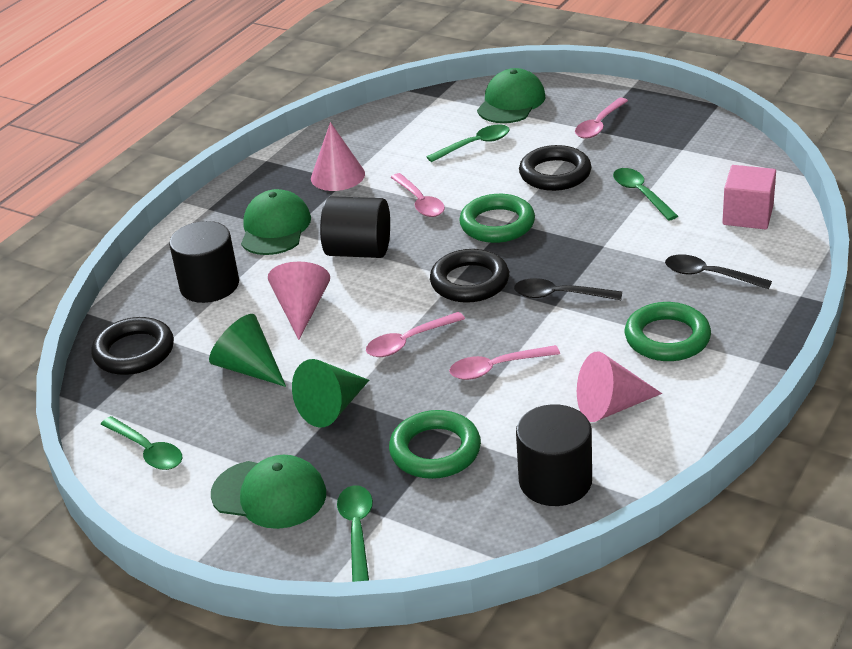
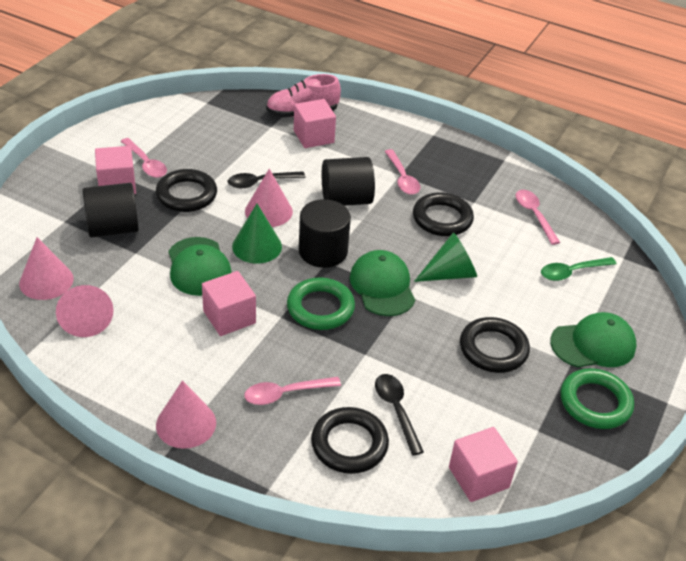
black ring: [91,317,174,375] [430,249,509,303] [519,145,591,191] = 3 -> [156,169,217,212] [311,407,389,474] [413,192,474,236] [460,317,530,373] = 4
green ring: [389,410,481,479] [459,194,535,243] [625,302,711,361] = 3 -> [287,277,355,330] [560,368,634,429] = 2
green spoon: [101,416,182,470] [337,485,373,582] [426,125,510,162] [613,168,678,221] = 4 -> [541,257,617,281] = 1
pink cone: [268,262,330,340] [311,122,365,191] [577,351,662,422] = 3 -> [19,237,74,300] [56,285,114,337] [156,380,216,449] [245,169,293,227] = 4
pink cube: [722,165,776,229] = 1 -> [95,146,136,194] [202,271,256,336] [294,99,336,148] [449,427,518,502] = 4
pink shoe: none = 0 -> [266,74,341,117] = 1

